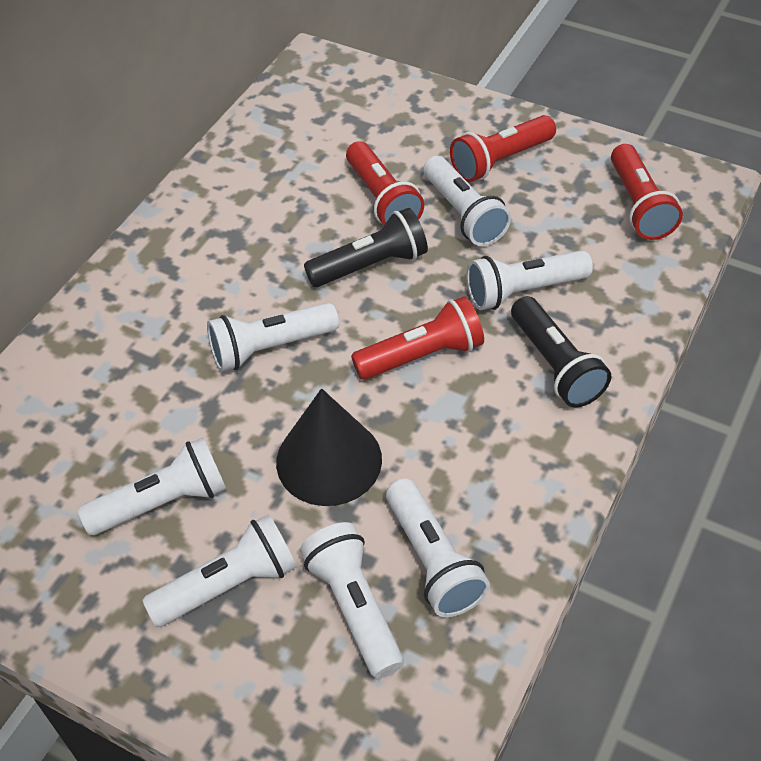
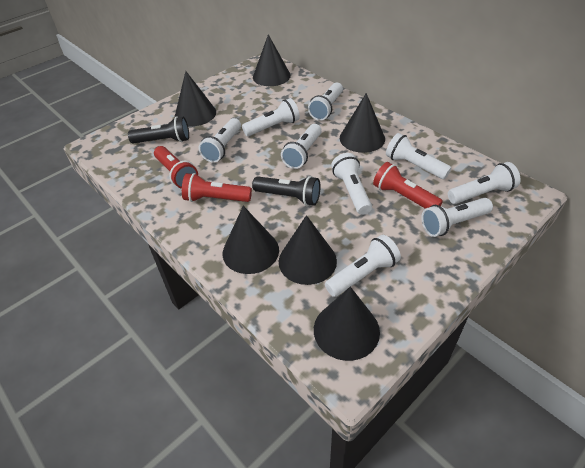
black cone: [276,388,382,506] = 1 -> [175,71,216,126] [222,206,279,274] [253,34,291,86] [279,215,337,285] [314,287,380,361] [340,93,385,153] = 6
red flashlight: [346,141,424,225] [351,296,484,380] [450,115,556,182] [611,144,683,240] = 4 -> [154,146,198,189] [182,173,252,202] [373,162,443,209] = 3
white flashlight: [78,437,226,536] [142,514,297,627] [207,303,339,372] [300,522,404,679] [386,478,490,617] [423,156,511,246] [466,250,593,310] = 7 -> [199,118,241,163] [242,98,300,136] [281,124,322,169] [308,82,343,121] [325,235,401,297] [331,153,372,215] [386,133,451,179] [421,198,493,237] [448,162,520,204] = 9

